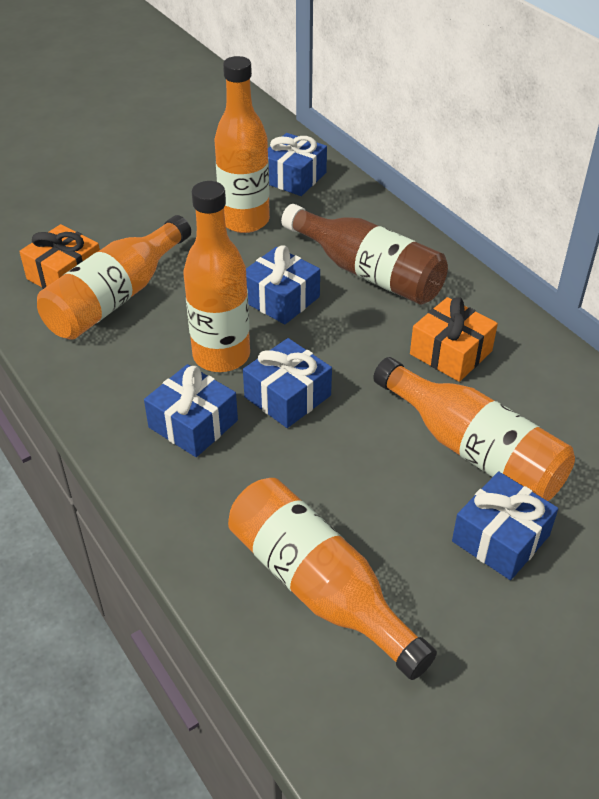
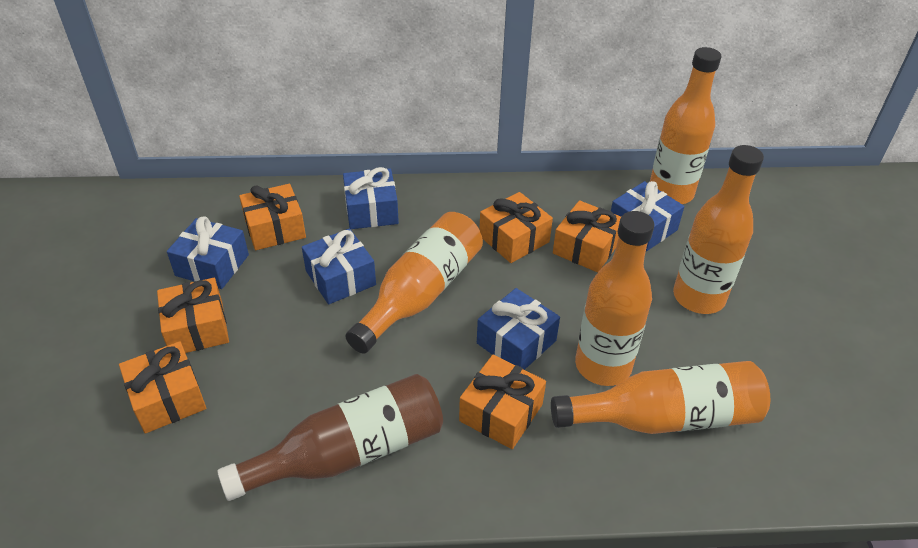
orange gift: [19,224,100,289] [410,297,498,382] = 2 -> [119,341,206,434] [157,278,229,353] [239,184,306,250] [459,355,546,449] [479,192,553,263] [553,200,621,272] = 6

